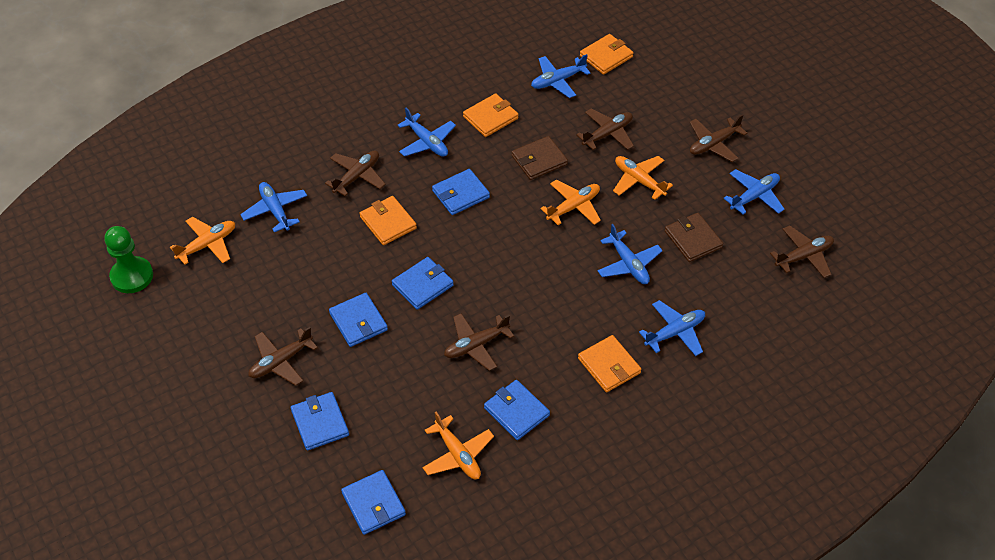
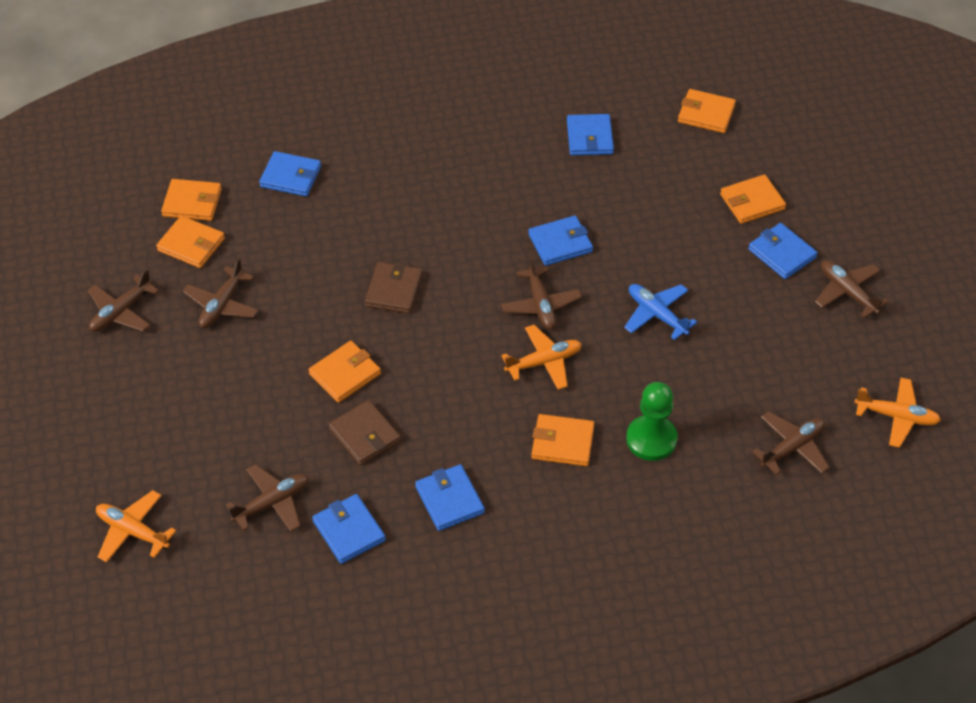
blue plane: [240,182,307,232] [398,108,456,157] [531,54,591,98] [597,224,663,284] [639,300,705,356] [723,169,785,214] = 6 -> [624,284,697,340] = 1
orange plane: [170,217,235,265] [422,412,494,479] [540,179,601,225] [613,156,673,200] = 4 -> [96,490,176,562] [502,325,582,390] [854,378,941,448] = 3
orange wallet: [360,196,417,245] [463,93,519,137] [578,335,641,392] [580,34,633,75] = 4 -> [156,216,225,268] [161,179,222,221] [308,341,381,403] [531,414,595,466] [678,89,736,133] [720,174,786,224] = 6

